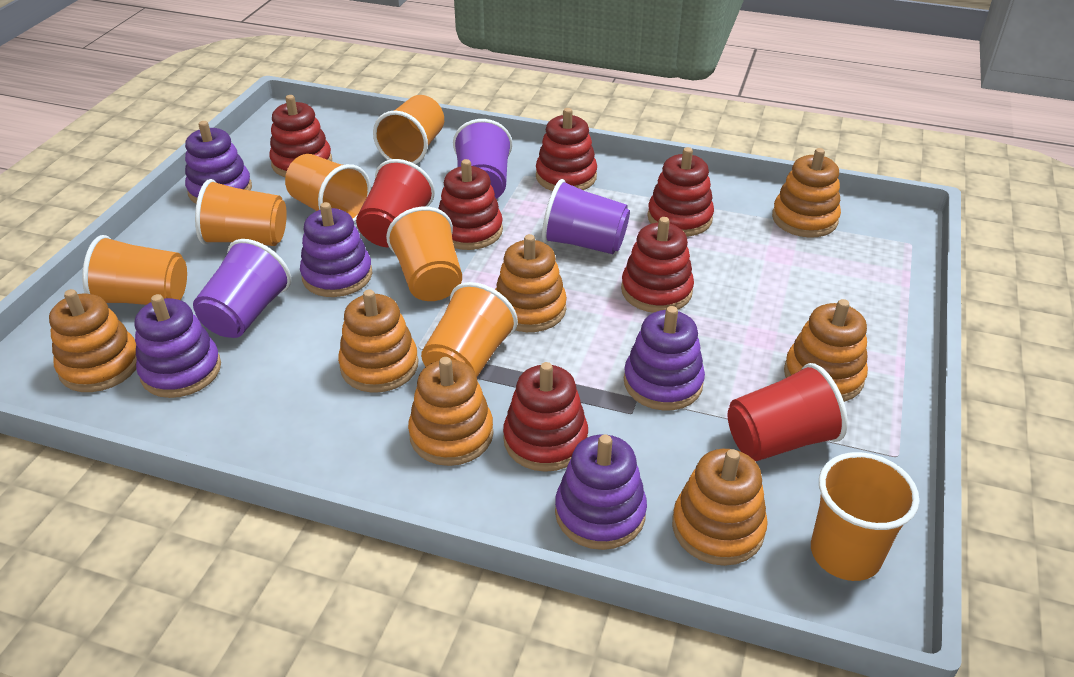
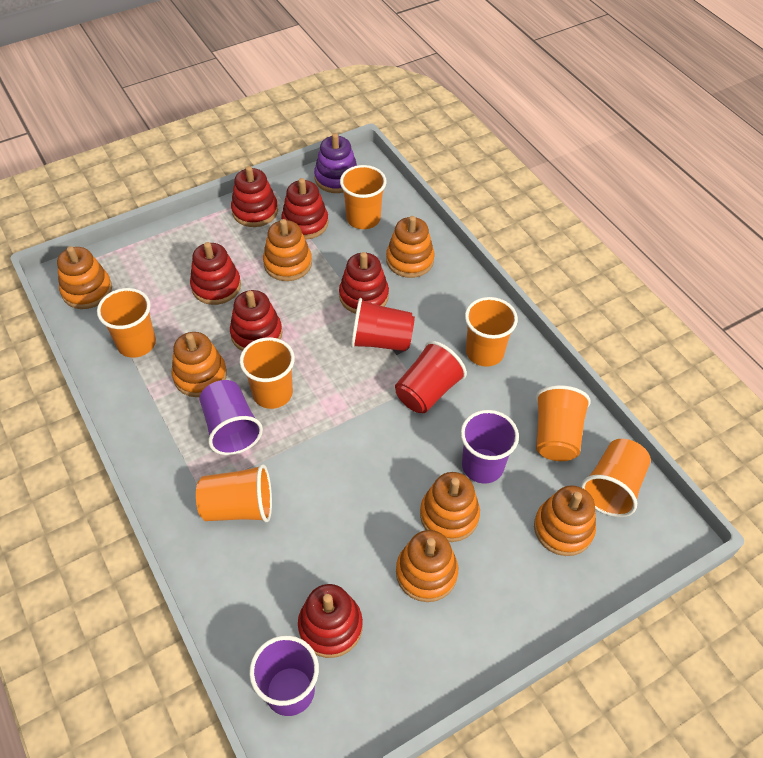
purple stacking toy: [135,294,221,398] [185,121,252,204] [300,202,372,297] [555,434,647,550] [624,306,705,411] = 5 -> [314,133,357,193] = 1

